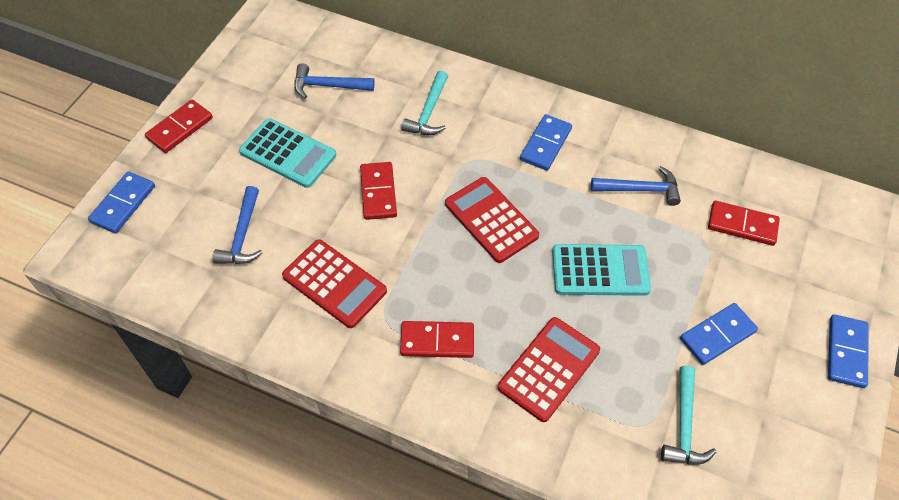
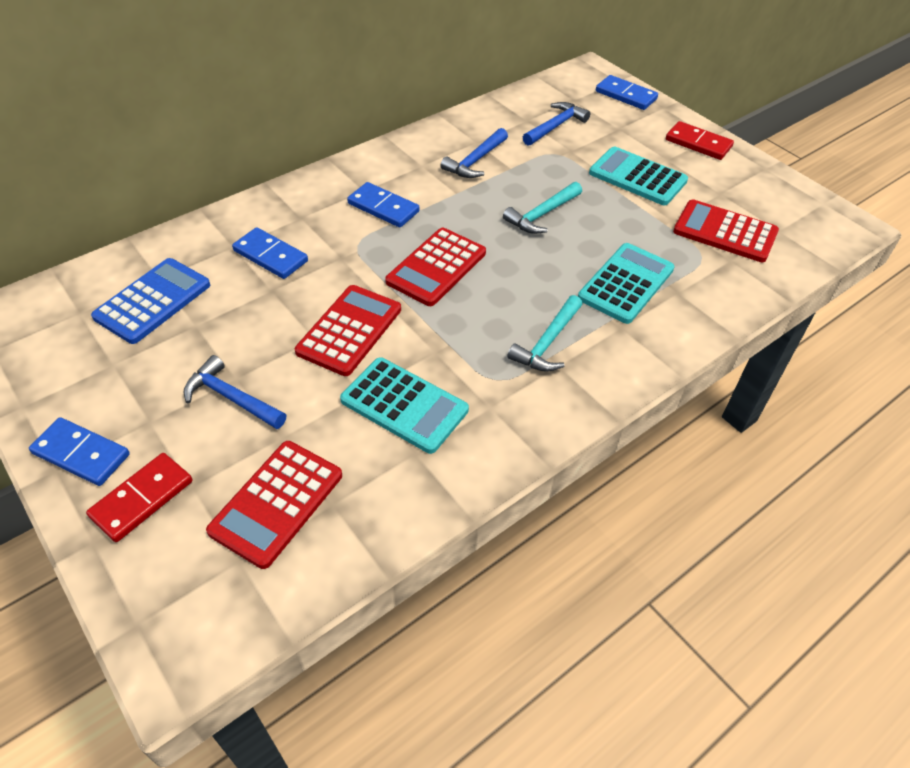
blue calculator: none = 0 -> [91,258,210,344] = 1
red calculator: [282,239,387,328] [445,177,539,263] [498,317,600,422] = 3 -> [206,441,342,569] [295,285,401,376] [385,228,486,306] [673,199,779,262] = 4
red domino: [145,100,213,153] [360,162,397,220] [400,321,474,358] [708,201,780,246] = 4 -> [86,453,192,542] [666,121,734,160] = 2
turquoise calculator: [239,118,336,188] [552,244,651,296] = 2 -> [340,357,469,454] [578,243,675,324] [589,147,688,205] = 3

